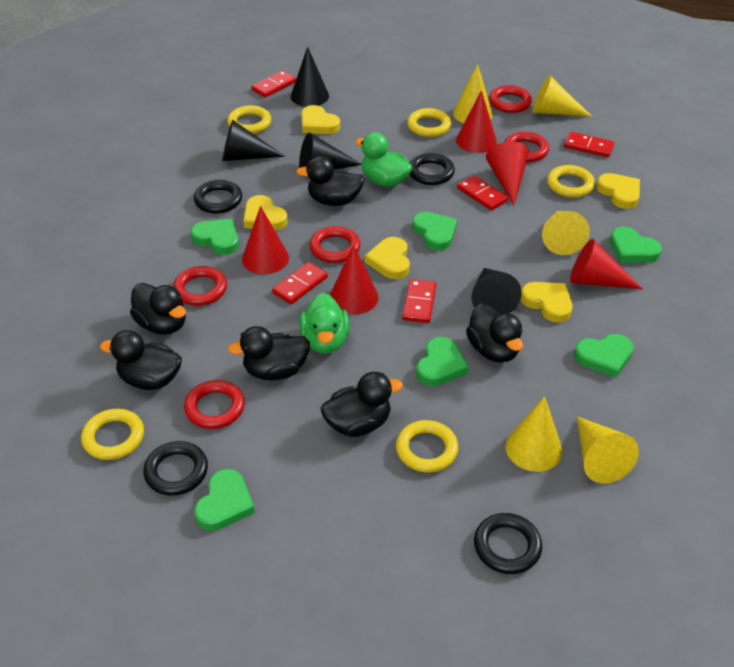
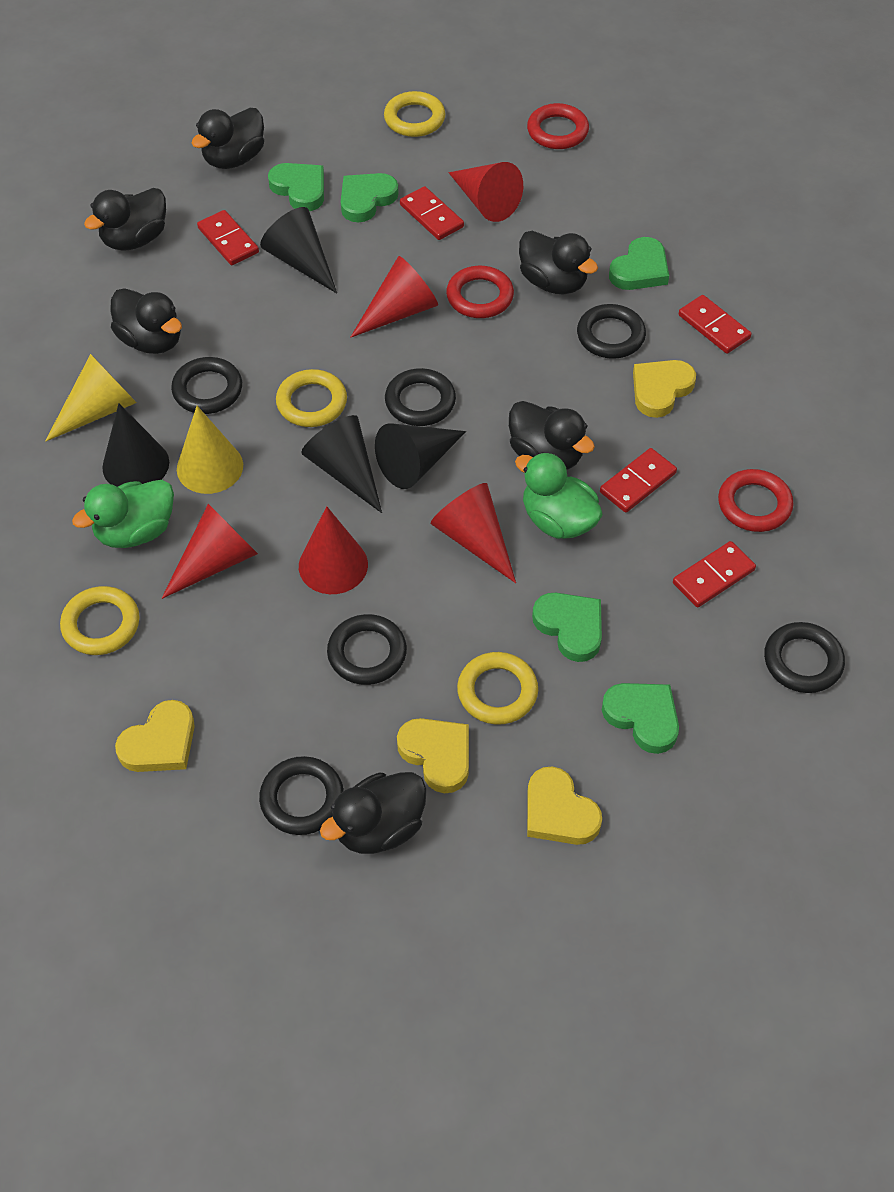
black ring: [143,441,208,496] [194,180,242,214] [409,153,455,185] [474,513,542,574] = 4 -> [171,357,242,414] [259,756,344,835] [327,614,407,685] [385,368,456,426] [577,304,646,359] [764,622,845,693] = 6
green heart: [191,219,239,255] [194,469,255,531] [412,212,457,251] [416,337,469,386] [574,334,634,378] [610,227,662,263] = 6 -> [268,163,324,211] [341,173,398,223] [532,593,602,662] [602,683,679,754] [609,237,669,290] = 5
red ring: [173,266,227,306] [184,380,245,429] [309,226,360,263] [489,85,532,113] [505,132,549,162] = 5 -> [446,266,514,318] [527,103,589,149] [718,469,794,532] = 3
yellow cone: [453,64,493,123] [505,396,562,472] [532,75,592,117] [542,211,590,255] [577,416,639,483] = 5 -> [45,354,137,442] [177,406,243,494] = 2
yellow heart: [243,195,288,231] [301,105,340,134] [365,237,410,279] [521,282,573,323] [596,173,640,209] = 5 -> [115,700,195,772] [397,718,469,793] [527,766,602,845] [633,360,696,418] = 4
yellow ring: [81,409,144,460] [227,105,271,134] [396,420,458,473] [407,108,451,137] [547,165,595,198] = 5 -> [60,586,140,655] [276,369,347,427] [384,91,445,137] [457,652,538,725] = 4

